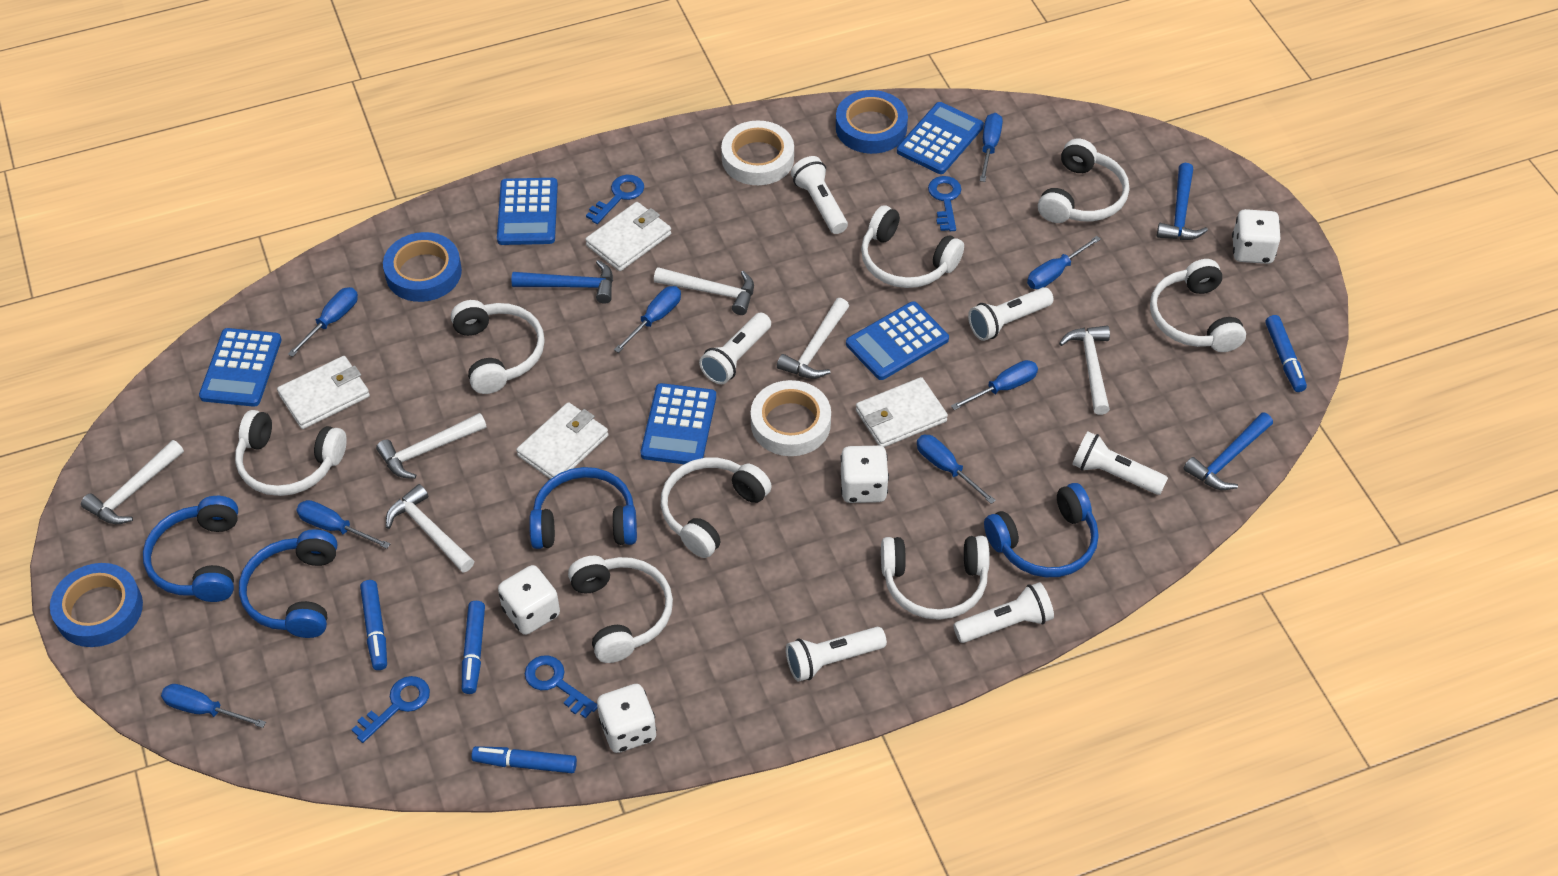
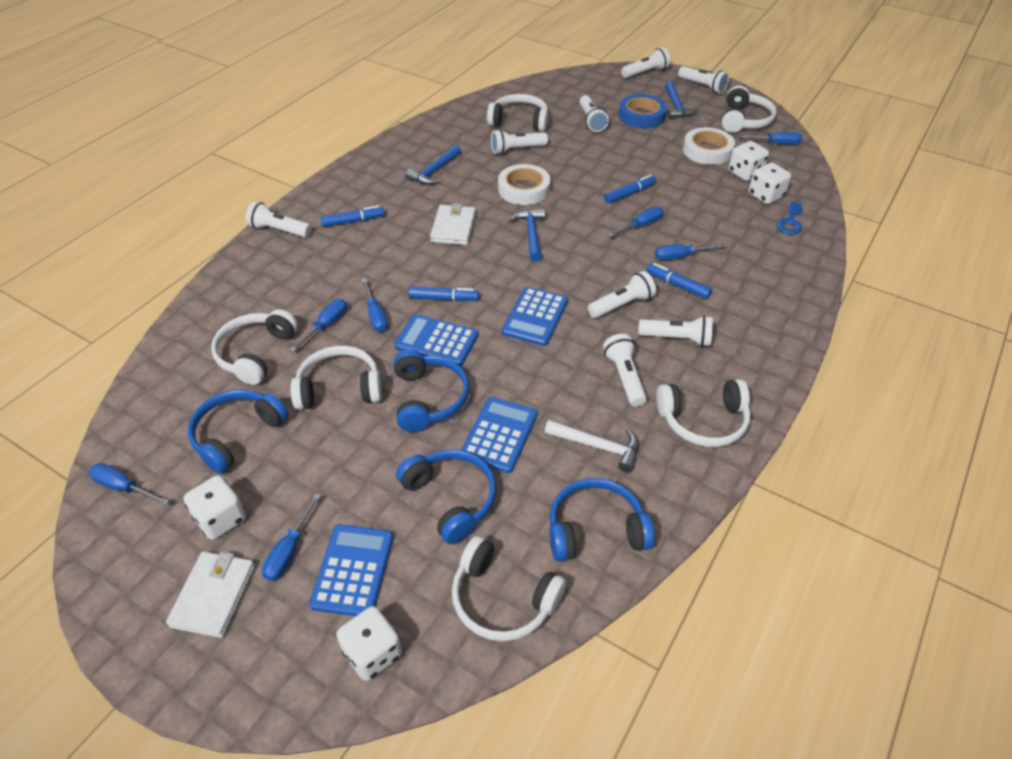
blue calculator: [199,328,282,407] [497,178,558,245] [641,383,716,464] [846,301,949,380] [897,102,984,174] = 5 -> [309,525,393,616] [394,314,478,366] [461,397,538,473] [502,287,568,346] = 4
blue key: [352,676,430,743] [525,655,598,718] [586,175,644,224] [928,176,961,231] = 4 -> [776,201,803,234] = 1
blue screwdriver: [161,684,266,728] [288,287,358,357] [296,500,390,549] [614,286,681,353] [917,435,996,504] [951,360,1038,410] [980,113,1003,182] [1027,236,1101,289] = 8 -> [89,463,169,506] [262,494,321,581] [290,299,347,352] [362,278,388,332] [608,206,663,237] [655,244,726,260] [739,132,802,145] = 7
blue tape: [50,563,143,647] [383,232,462,302] [836,90,908,154] = 3 -> [619,94,667,128] = 1
white flashlight: [699,313,771,384] [786,627,887,682] [791,156,848,234] [953,582,1054,643] [968,287,1053,341] [1072,431,1168,495] = 6 -> [246,201,311,237] [491,129,548,154] [579,95,609,132] [588,271,656,318] [603,334,647,407] [621,48,670,78] [638,315,713,347] [678,66,729,94] = 8
white hammer: [81,440,184,524] [376,413,487,479] [386,484,474,572] [654,267,754,315] [777,298,849,379] [1059,325,1110,415] = 6 -> [545,420,639,472] = 1
white headphones: [235,410,347,496] [451,300,545,394] [568,556,673,663] [661,458,772,558] [861,205,964,288] [881,536,990,620] [1038,139,1129,223] [1150,259,1246,352] = 8 -> [211,309,298,385] [290,346,382,410] [452,536,566,641] [487,94,548,132] [656,379,751,447] [722,85,777,133] = 6
white wallet: [277,356,370,429] [516,402,608,479] [585,202,671,271] [856,377,948,447] = 4 -> [166,551,255,638] [430,203,476,245] = 2

